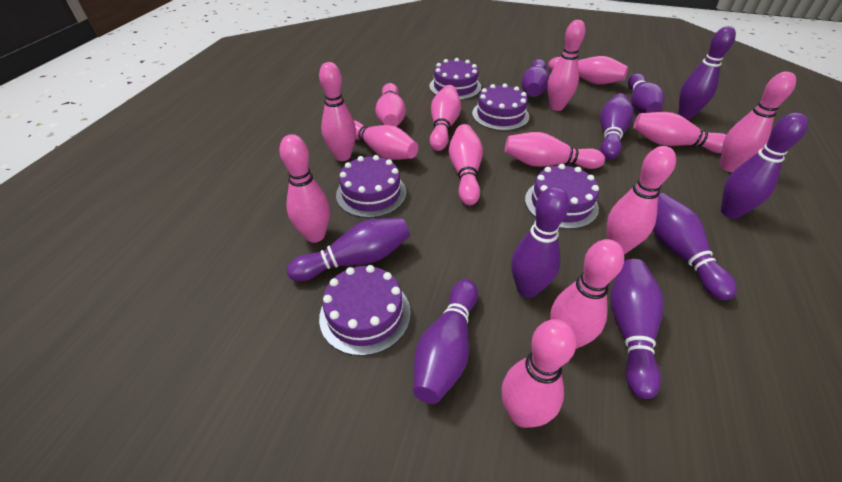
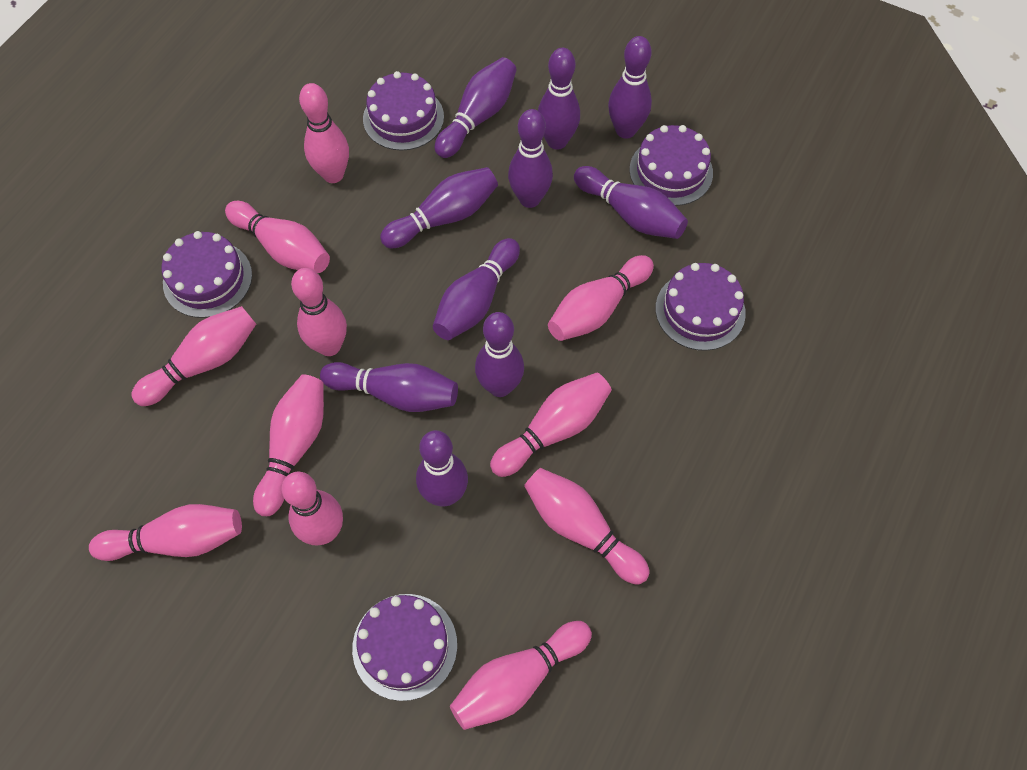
pink bowling pin: [279,134,330,243] [319,62,356,161] [353,120,418,160] [375,83,406,127] [430,85,461,151] [449,124,483,205] [502,319,576,428] [505,132,605,169] [547,20,586,111] [548,56,628,84] [550,239,624,349] [607,146,676,254] [633,112,726,153] [720,72,796,172] = 14 -> [89,504,242,561] [131,306,256,406] [225,201,330,273] [253,374,324,516] [281,472,343,545] [291,268,347,356] [299,83,349,183] [450,621,592,730] [490,373,612,477] [524,468,650,585] [548,255,654,341] = 11

